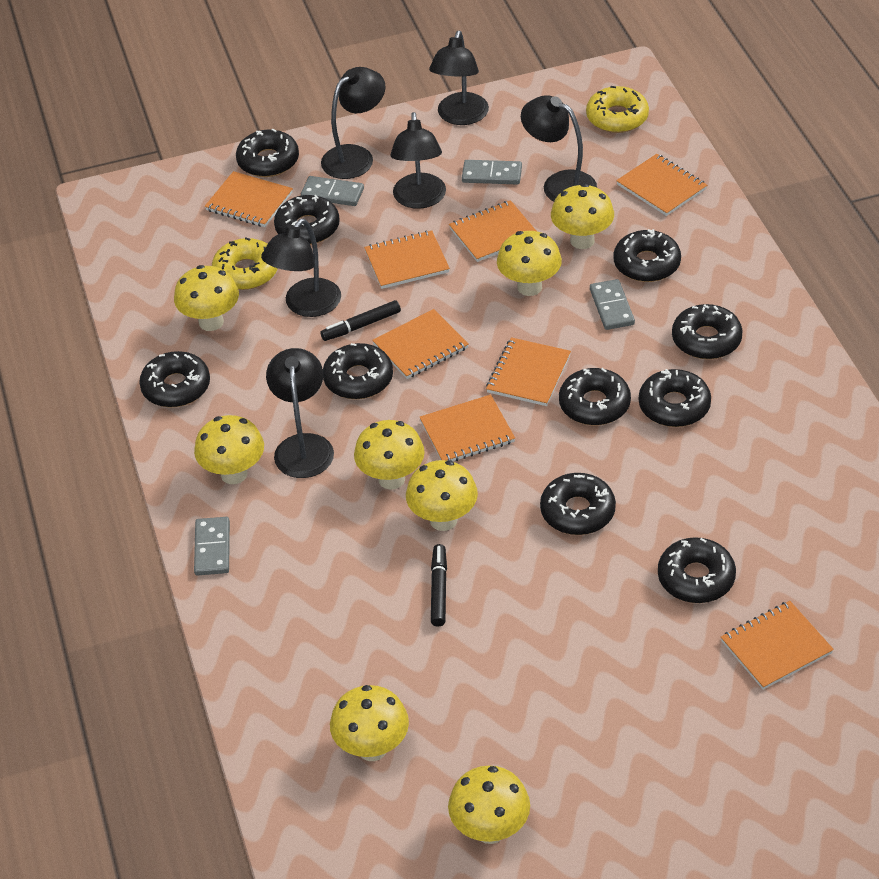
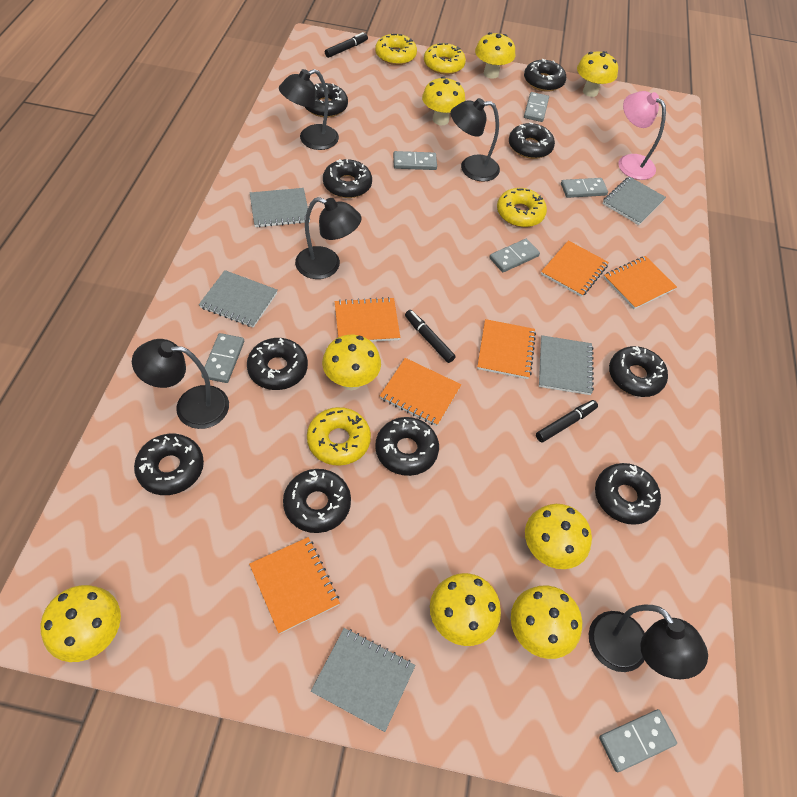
black lamp: [261,219,341,317] [266,348,334,478] [321,67,386,179] [390,112,446,209] [429,30,489,125] [521,95,597,202] = 6 -> [132,339,229,429] [279,69,339,150] [295,197,361,279] [451,98,500,182] [589,605,708,679] = 5
black marker: [320,300,401,341] [431,544,447,627] = 2 -> [325,32,368,58] [405,310,456,363] [536,400,598,442] = 3
grey domino: [194,517,230,576] [301,176,364,206] [462,160,522,185] [590,279,635,330] = 4 -> [201,333,244,383] [393,151,437,170] [489,239,540,272] [524,92,549,122] [561,178,608,198] [599,709,677,772] = 6
grey notebook: none = 0 -> [199,270,277,328] [250,188,310,228] [311,628,416,732] [539,335,594,395] [602,176,666,225] = 5
orange notebook: [205,171,293,227] [364,230,450,289] [372,309,469,379] [419,394,515,461] [449,200,536,262] [486,337,571,406] [616,154,707,216] [721,601,834,690] = 8 -> [249,537,340,634] [334,297,400,342] [380,358,461,426] [477,319,536,379] [541,240,609,297] [603,256,677,309] = 6
pink lamp: none = 0 -> [618,91,666,180] = 1
yellow donut: [212,237,278,290] [586,86,649,133] = 2 -> [307,407,371,466] [375,34,417,65] [424,43,466,75] [497,188,547,227] = 4

